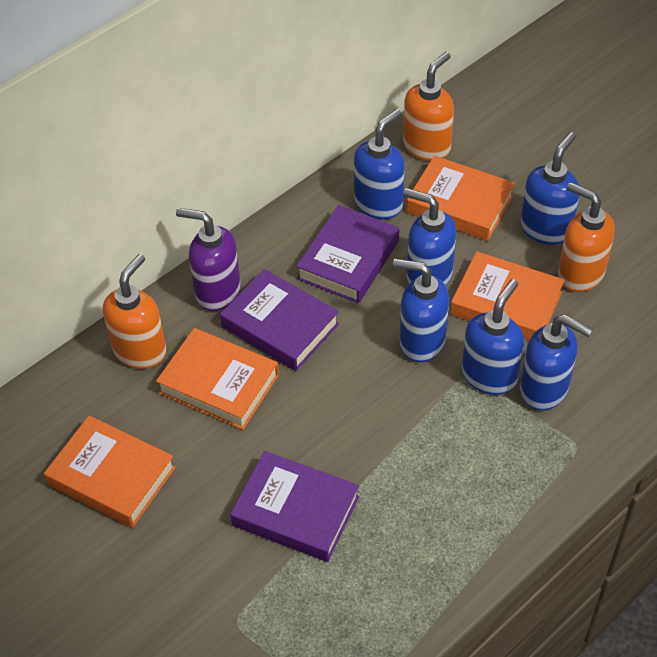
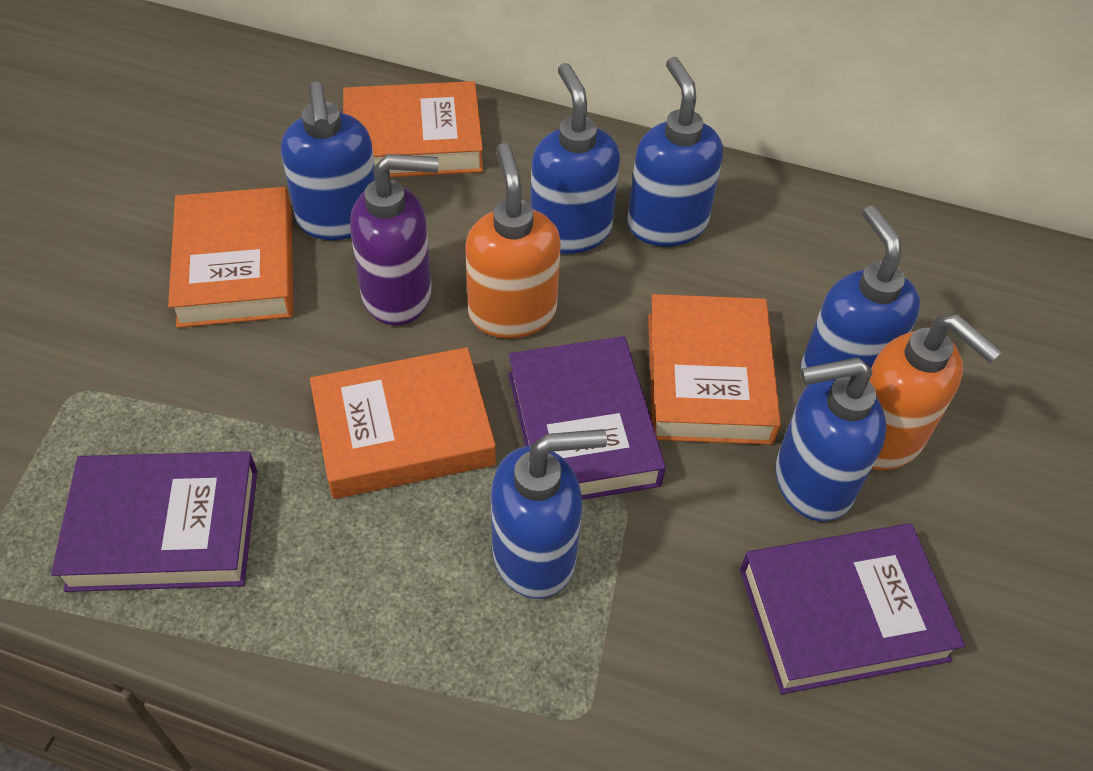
orange soap dispenser: [103,254,167,369] [403,52,454,161] [558,182,615,292] = 3 -> [465,143,561,339] [869,314,1002,471] = 2

